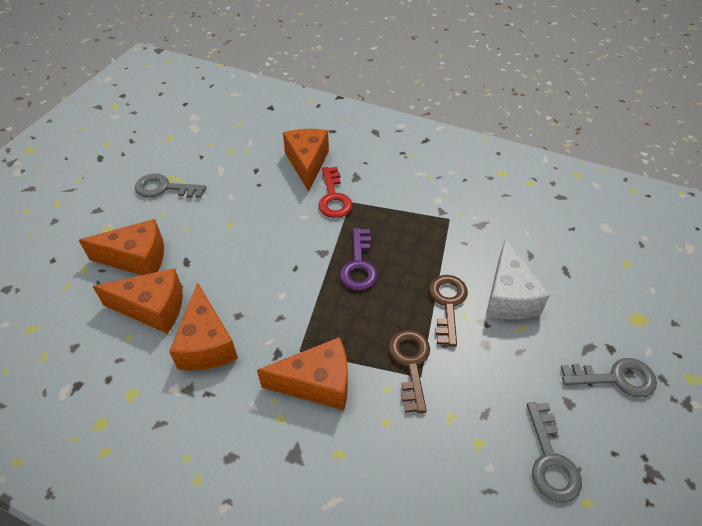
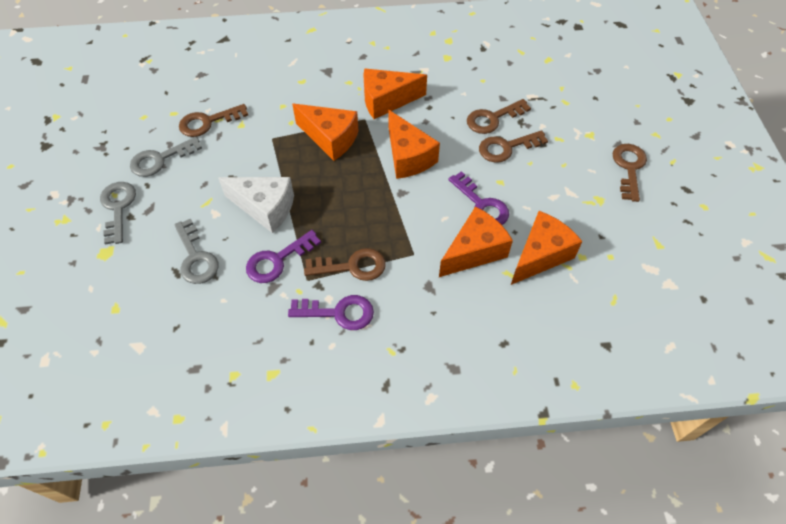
brown key: [388,330,430,413] [429,275,468,347] = 2 -> [179,104,248,137] [304,248,386,281] [467,99,531,134] [479,130,548,163] [613,144,647,202] = 5
purple key: [340,228,378,291] = 1 -> [246,230,321,283] [288,295,374,330] [449,171,509,225] = 3
red key: [318,167,353,218] = 1 -> none = 0

